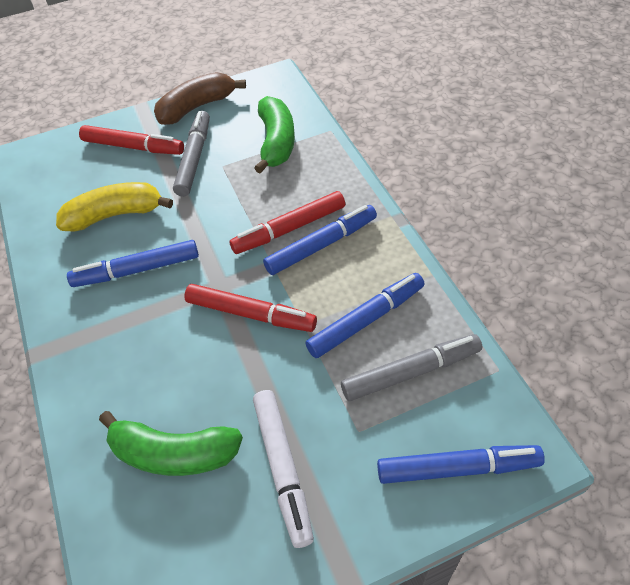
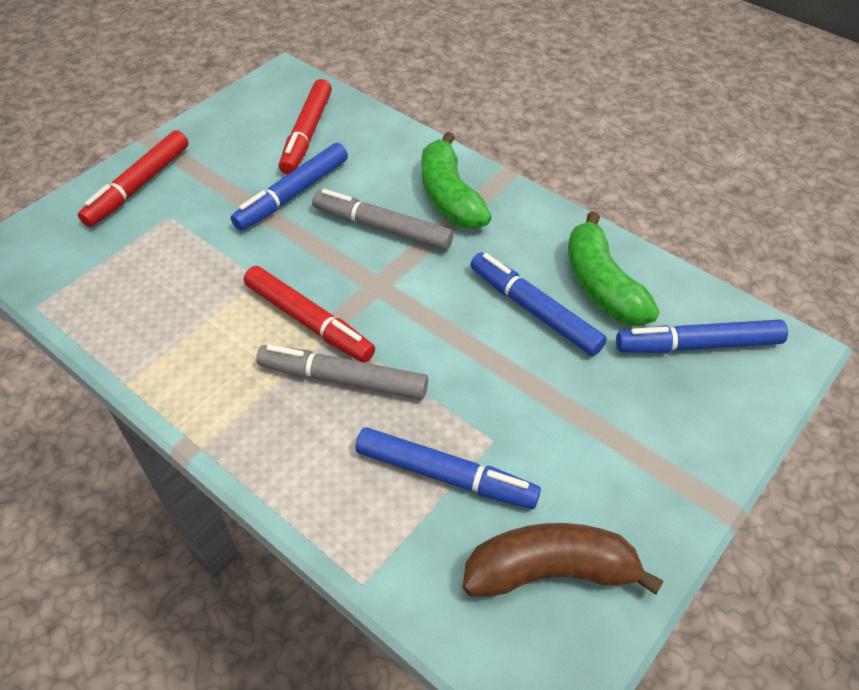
white marker: [253,390,314,548] = 1 -> none = 0
yellow banana: [56,182,173,232] = 1 -> none = 0

